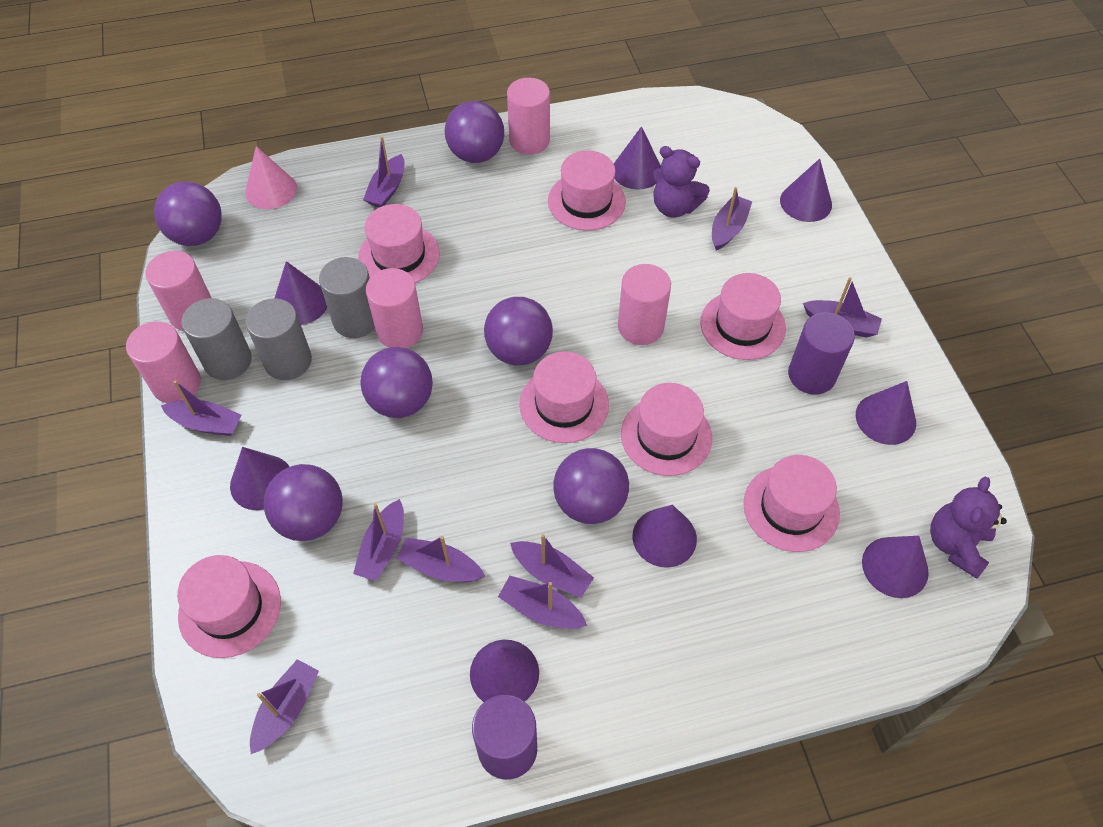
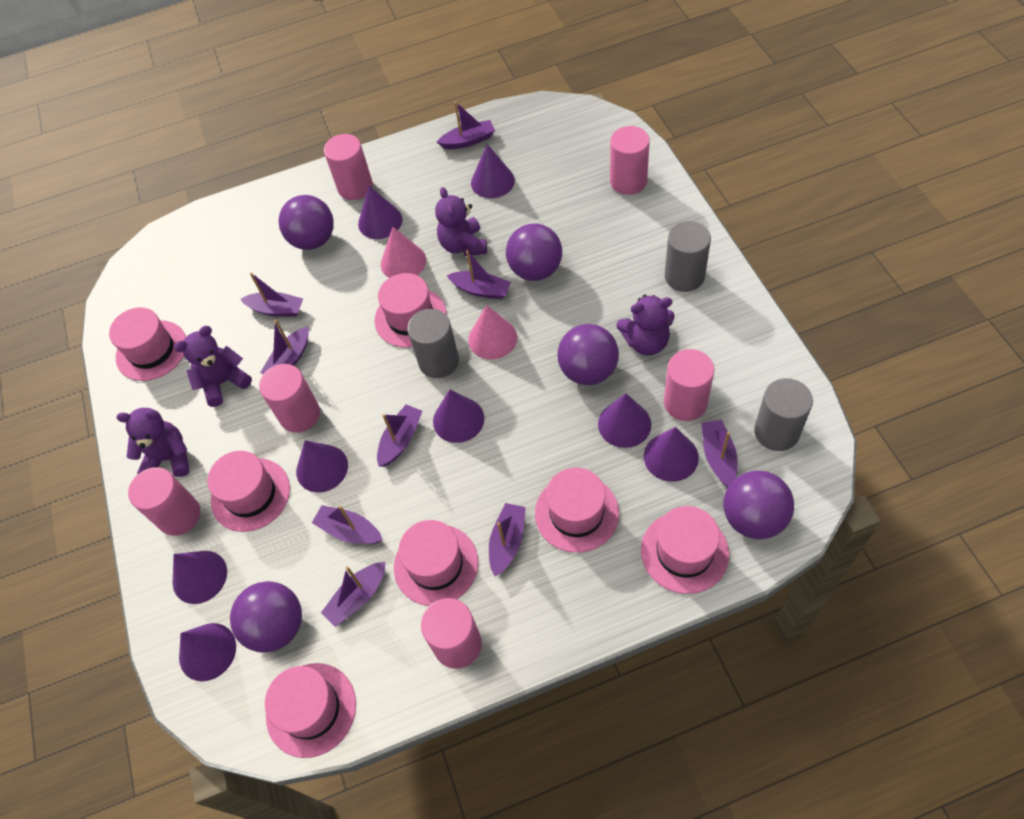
pink cone: [245,146,297,209] = 1 -> [381,227,426,278] [468,305,517,359] = 2
pink cylinder: [126,321,201,403] [145,251,211,331] [366,268,423,348] [507,78,550,155] [618,264,671,345] = 5 -> [128,467,200,536] [259,364,320,433] [324,134,373,200] [421,598,482,669] [610,126,650,195] [664,349,714,421] = 6
purple ball: [154,181,222,246] [264,464,343,541] [361,347,433,418] [445,101,504,163] [484,297,553,366] [553,448,629,524] = 6 -> [230,581,302,653] [279,195,334,250] [506,223,562,281] [557,324,619,385] [723,470,794,539] = 5
purple cylinder: [472,695,537,780] [788,312,855,395] = 2 -> none = 0
purple teddy bear: [653,146,710,218] [930,477,1007,579] = 2 -> [117,408,189,477] [174,326,252,407] [435,187,487,256] [616,295,674,356] = 4

